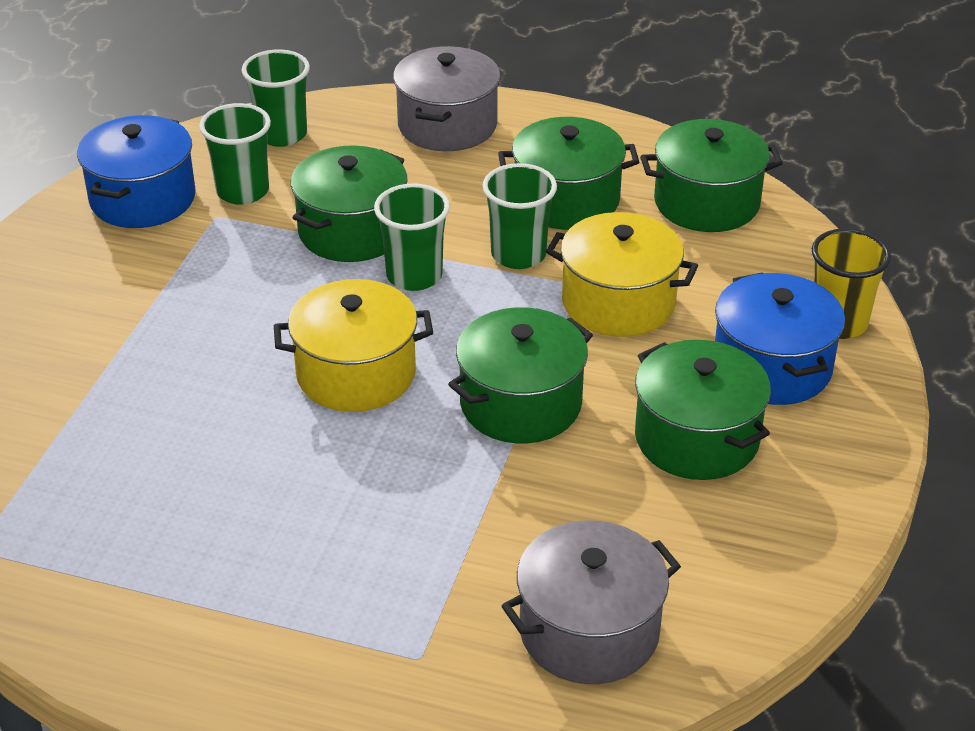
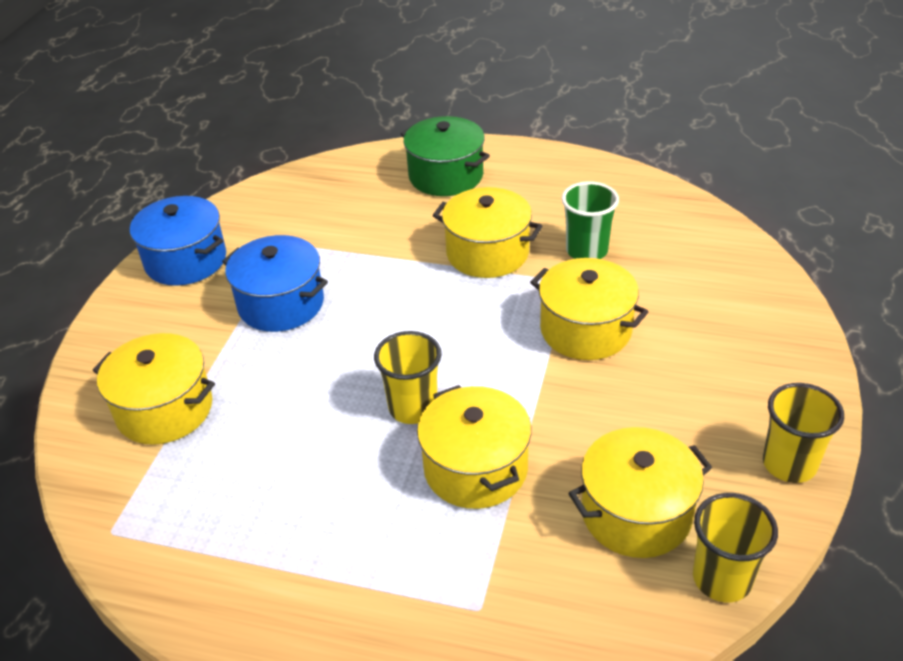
green cup: [199,103,271,205] [242,49,310,147] [374,183,450,291] [482,163,557,269] = 4 -> [562,181,619,259] = 1
green pot: [291,145,408,262] [448,307,593,443] [498,117,639,230] [635,340,771,480] [640,119,783,232] = 5 -> [401,116,490,196] = 1
grey pot: [393,46,500,151] [502,520,681,684] = 2 -> none = 0
yellow cup: [812,228,891,339] = 1 -> [374,331,442,424] [693,493,778,602] [763,383,844,483] = 3
yellow pot: [274,279,433,412] [546,212,698,337] = 2 -> [93,333,215,445] [417,385,532,509] [432,187,542,278] [530,258,648,360] [569,427,712,558] = 5

